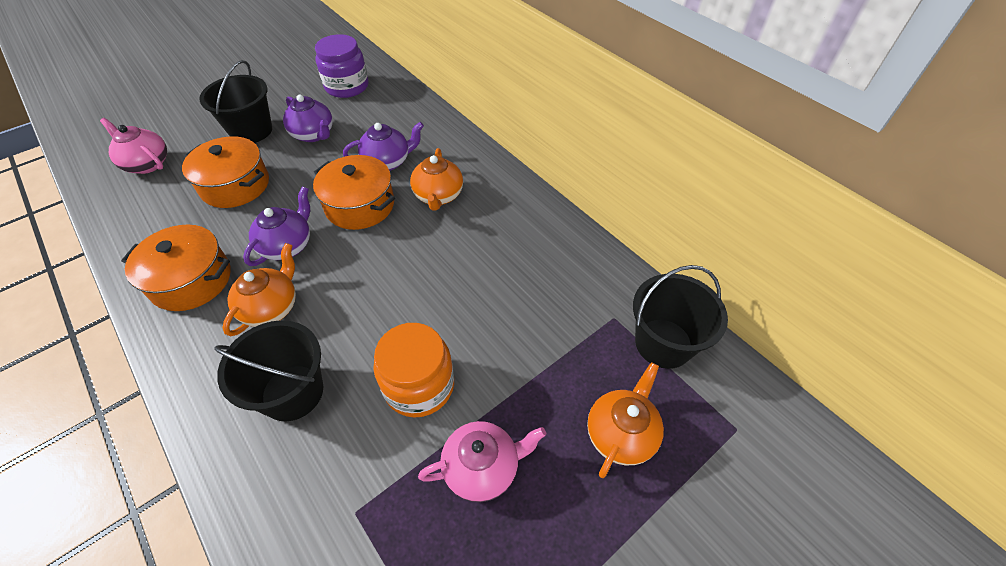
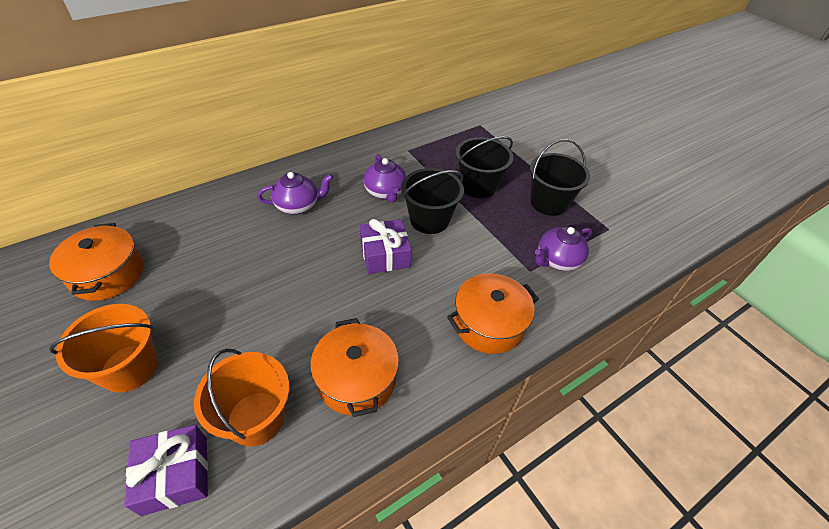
orange bucket: none = 0 -> [49,304,158,393] [194,349,289,447] = 2
orange jar: [374,323,454,418] = 1 -> none = 0
orange teapot: [222,243,296,336] [410,148,463,211] [587,362,664,478] = 3 -> none = 0
pink teapot: [100,118,167,174] [418,421,546,502] = 2 -> none = 0
purple gift: none = 0 -> [124,425,208,516] [360,219,412,274] = 2
purple jar: [315,34,369,98] = 1 -> none = 0

